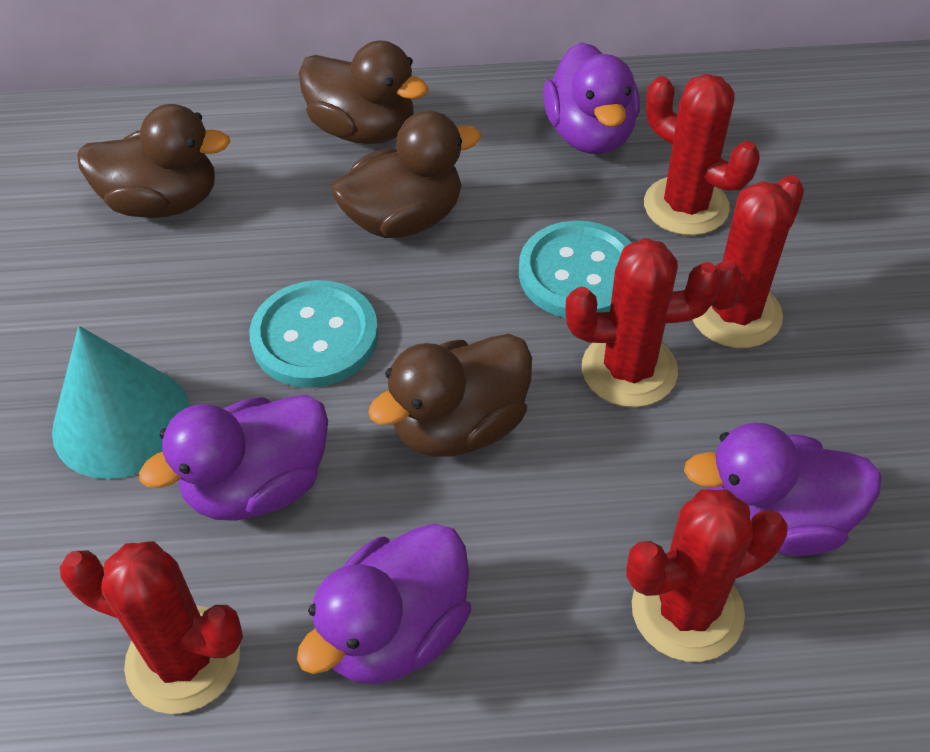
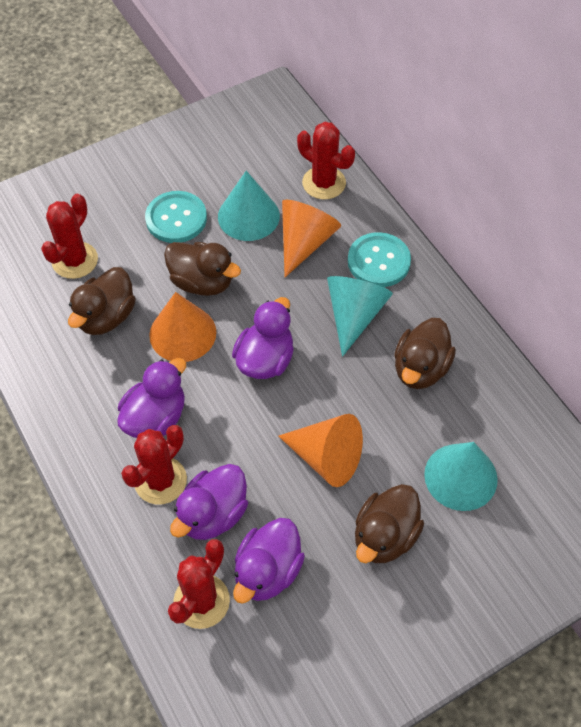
orange cone: none = 0 -> [149,292,216,362] [278,414,363,487] [282,200,341,277] = 3
red cactus: [60,541,243,714] [565,238,721,407] [626,489,788,662] [644,74,760,236] [693,175,804,348] = 5 -> [41,194,98,279] [121,425,187,504] [168,539,230,629] [297,122,355,199] = 4
turquoise cone: [52,326,190,479] = 1 -> [218,171,280,241] [327,276,393,357] [424,442,498,511] = 3

